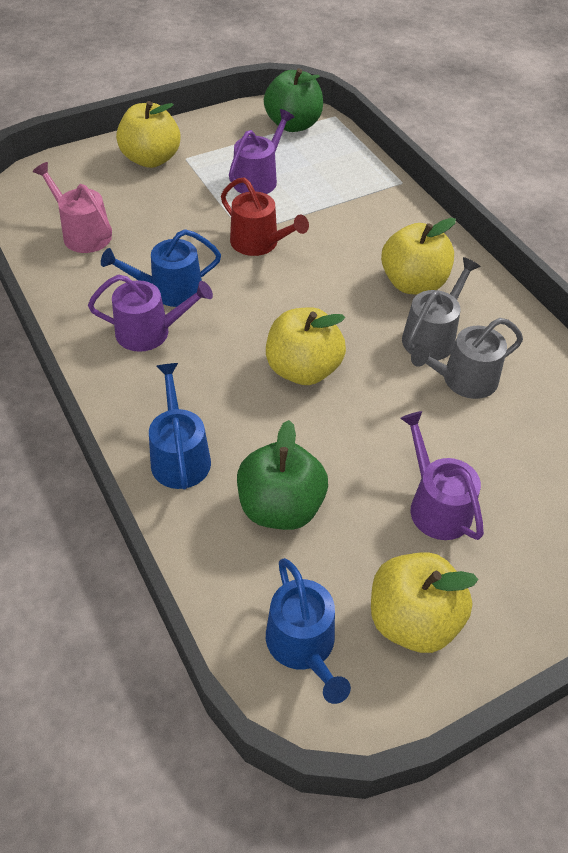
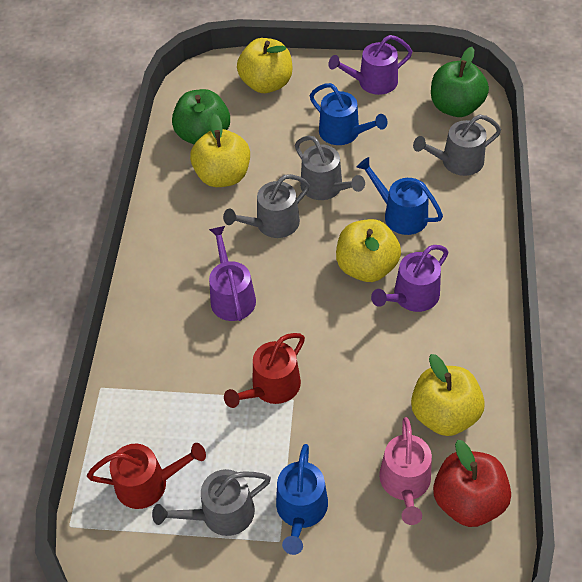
grey watering can: [402,257,480,360] [411,318,523,399] = 2 -> [152,469,271,536] [223,174,310,238] [295,135,365,200] [413,114,501,176] = 4
red apple: none = 0 -> [433,440,511,527] = 1
red watering can: [221,177,309,256] = 1 -> [87,443,206,509] [224,333,305,408] = 2

